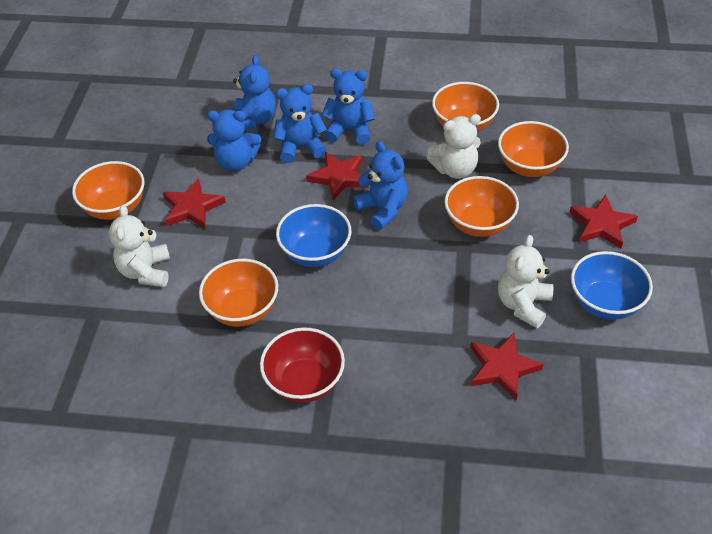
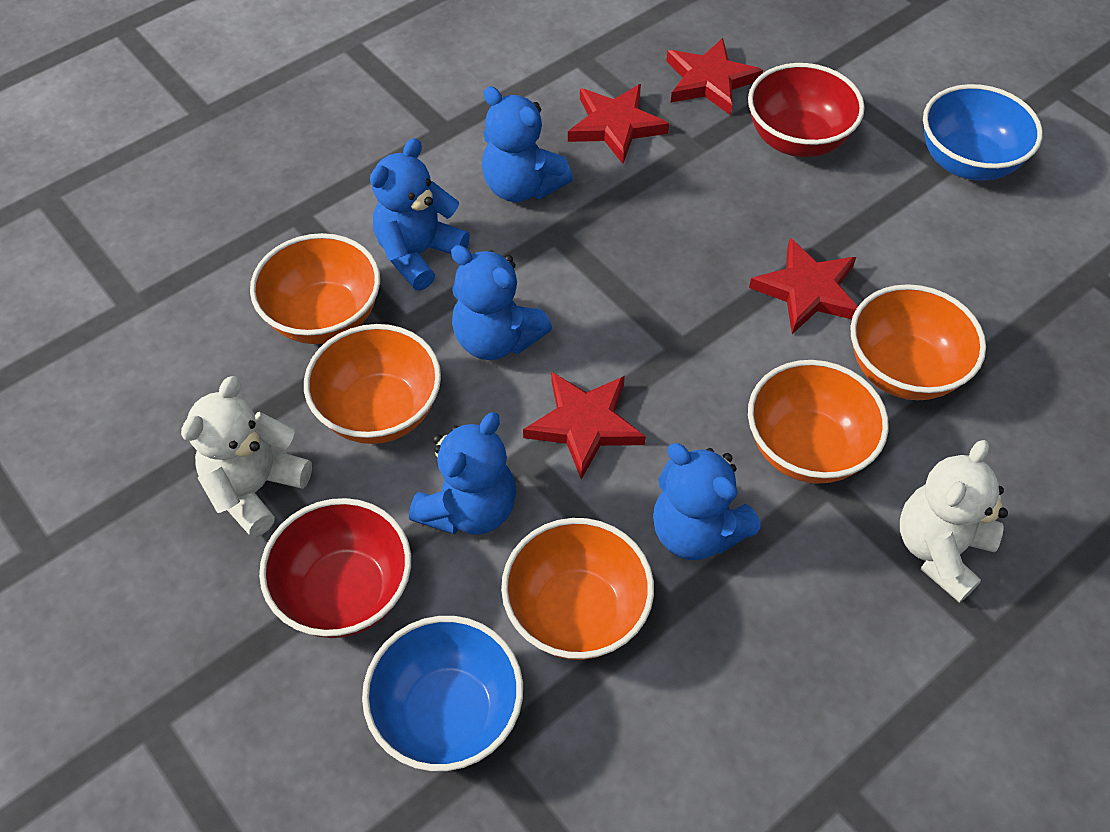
red bowl: [260,327,345,403] = 1 -> [259,498,411,638] [748,63,865,157] = 2
white teddy bear: [109,205,170,287] [427,114,481,179] [498,235,553,328] = 3 -> [181,376,312,537] [900,440,1008,603] = 2

